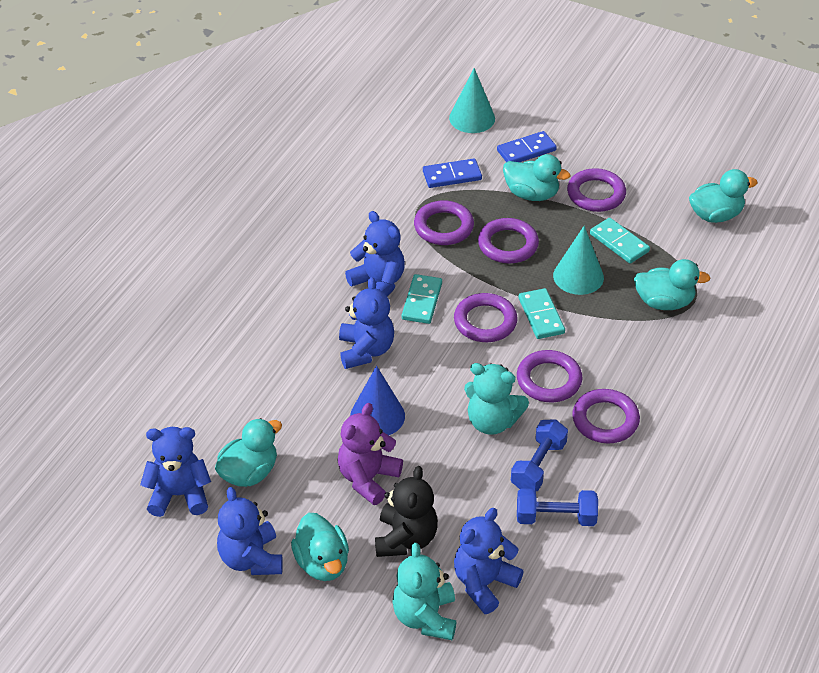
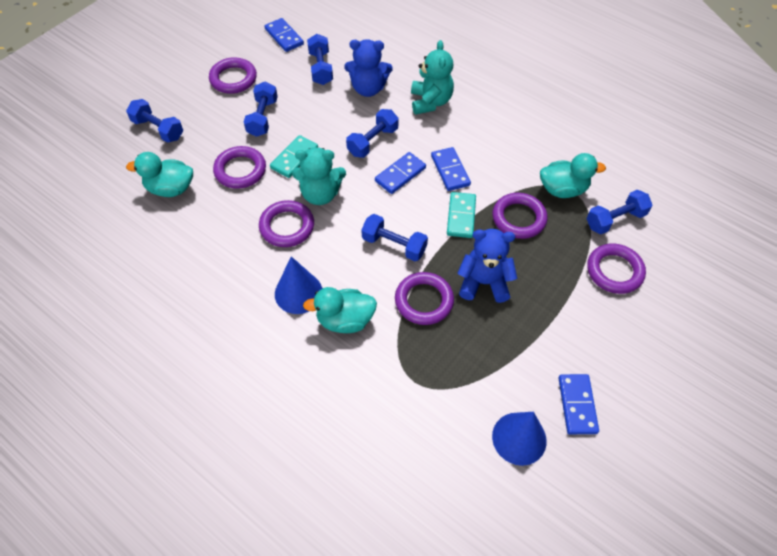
black teddy bear: [375,466,438,557] = 1 -> none = 0
blue cone: [350,366,405,435] = 1 -> [275,256,322,314] [492,412,547,466] = 2
blue domino: [423,159,482,188] [497,131,557,162] = 2 -> [265,18,304,52] [375,152,426,194] [431,147,471,191] [558,374,599,434] = 4
blue dumbbell: [511,420,568,491] [517,488,598,526] = 2 -> [126,99,183,143] [244,82,278,137] [307,34,333,85] [346,109,399,158] [362,214,428,261] [586,190,652,234] = 6
blue teddy bear: [140,427,211,517] [217,487,283,575] [339,277,394,369] [345,211,405,297] [454,508,524,614] = 5 -> [344,39,393,97] [458,229,517,303] = 2
purple teddy bear: [337,403,403,505] = 1 -> none = 0
turquoise cone: [449,68,495,133] [553,226,604,295] = 2 -> none = 0
turquoise domino: [402,274,442,324] [519,288,565,339] [590,218,650,264] = 3 -> [270,135,318,178] [447,192,476,238] = 2
turquoise duck: [215,418,282,487] [291,513,349,581] [503,154,570,201] [634,259,710,310] [689,169,757,223] = 5 -> [126,152,193,197] [303,287,377,333] [540,153,606,198] = 3

